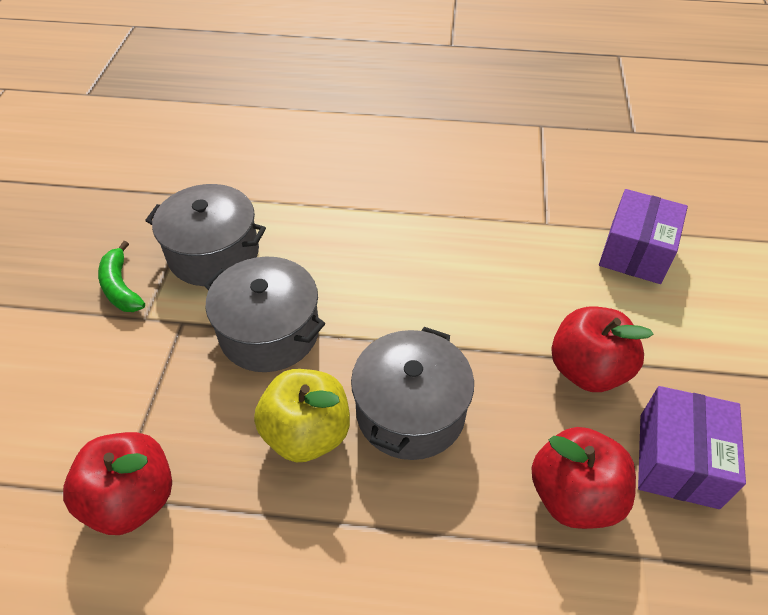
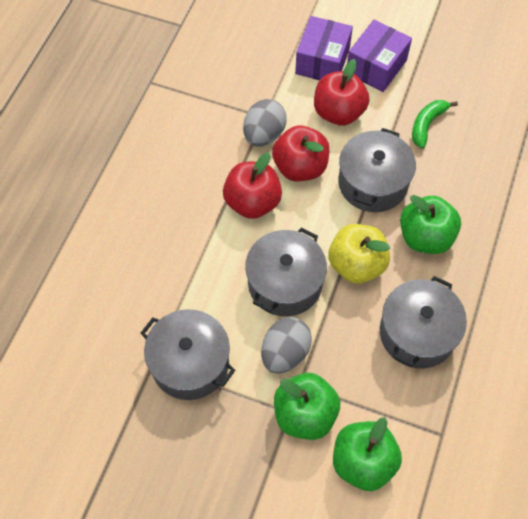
green apple: none = 0 -> [274,373,340,440] [333,417,402,491] [400,195,461,254] = 3
grey egg: none = 0 -> [243,99,287,147] [261,317,312,373] = 2
grey pot: [145,184,266,286] [204,256,325,372] [351,327,474,460] = 3 -> [141,309,235,400] [245,228,327,316] [338,128,416,212] [380,276,467,368] = 4

